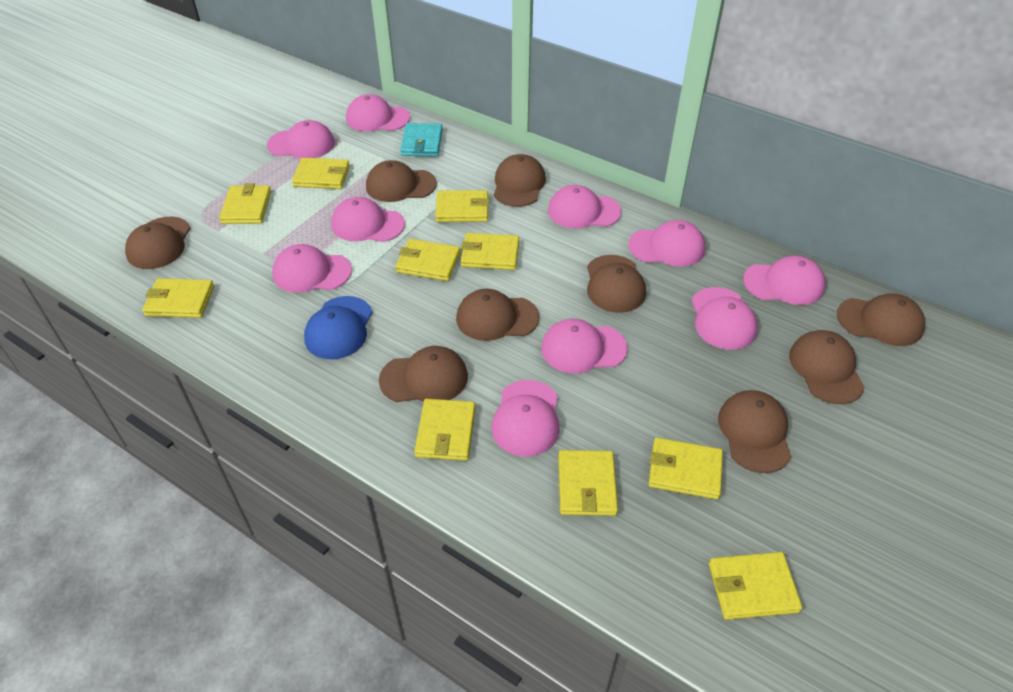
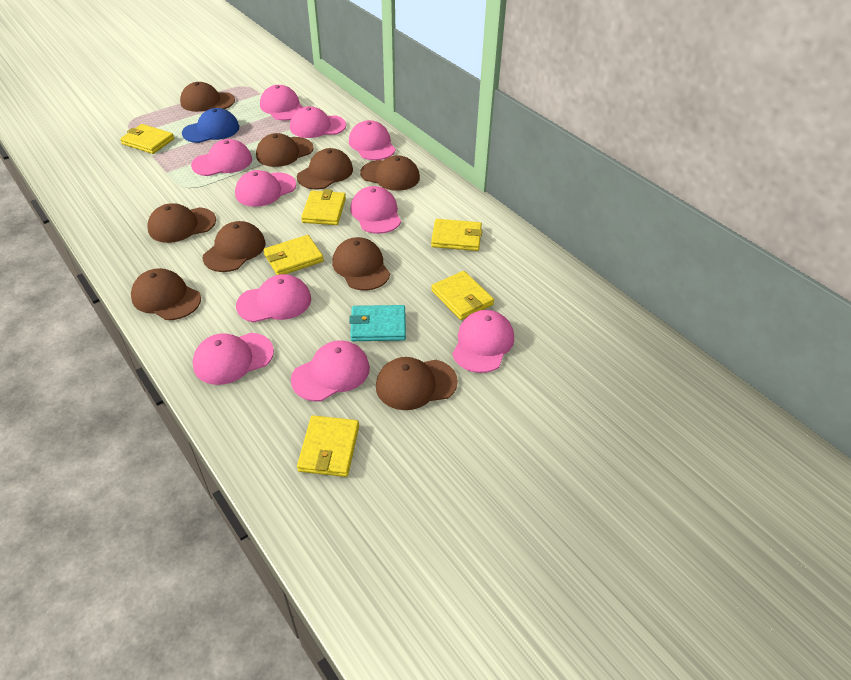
yellow wallet: [142,278,214,318] [219,183,271,224] [292,158,350,189] [395,239,460,281] [415,399,475,461] [435,190,489,222] [461,233,519,270] [558,450,618,516] [649,438,723,500] [709,552,802,620] = 10 -> [120,124,174,154] [263,235,324,275] [297,416,359,477] [301,189,346,225] [431,219,482,251] [431,271,494,320] = 6

